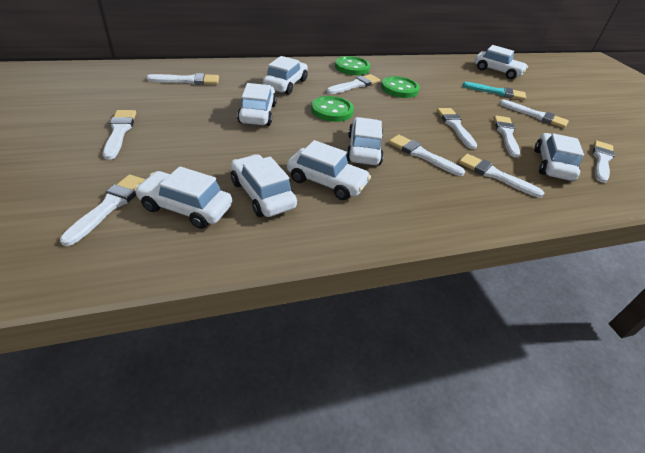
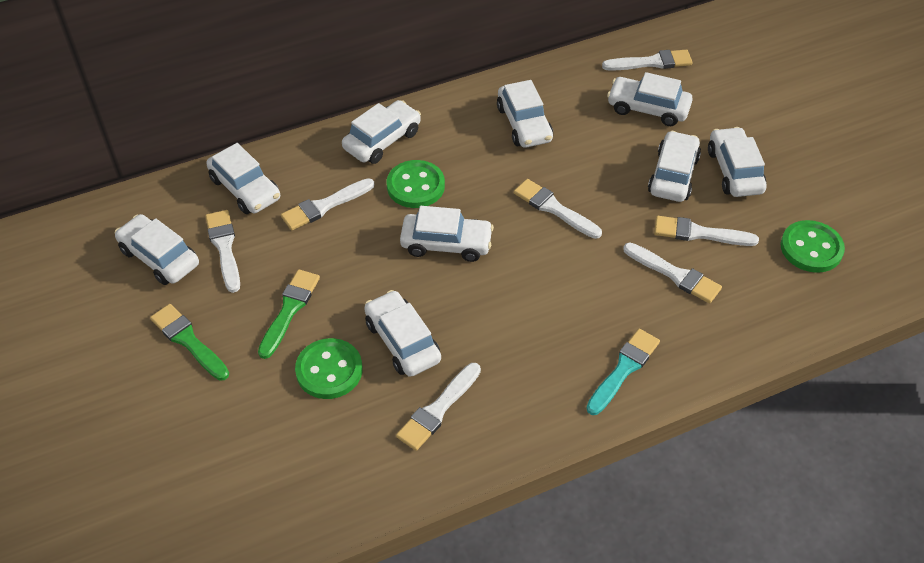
green brush: none = 0 -> [150,304,229,381] [258,269,320,359] = 2
white brush: [60,174,146,246] [103,110,136,160] [146,73,219,85] [326,74,380,94] [389,135,465,176] [437,108,477,149] [459,154,544,198] [494,115,520,157] [499,100,569,128] [593,140,615,183] = 10 -> [205,210,240,293] [281,178,374,230] [396,363,481,451] [514,179,602,239] [602,50,693,71] [623,243,722,303] [654,216,759,246] = 7
white car: [135,166,232,229] [231,154,297,217] [237,83,277,126] [263,56,308,95] [287,140,371,200] [346,117,384,165] [475,45,528,79] [534,133,584,181] = 8 -> [115,214,199,285] [206,143,280,214] [342,100,421,164] [364,290,441,377] [400,206,494,262] [497,80,553,148] [607,72,693,126] [648,131,701,202] [708,127,767,197] = 9

